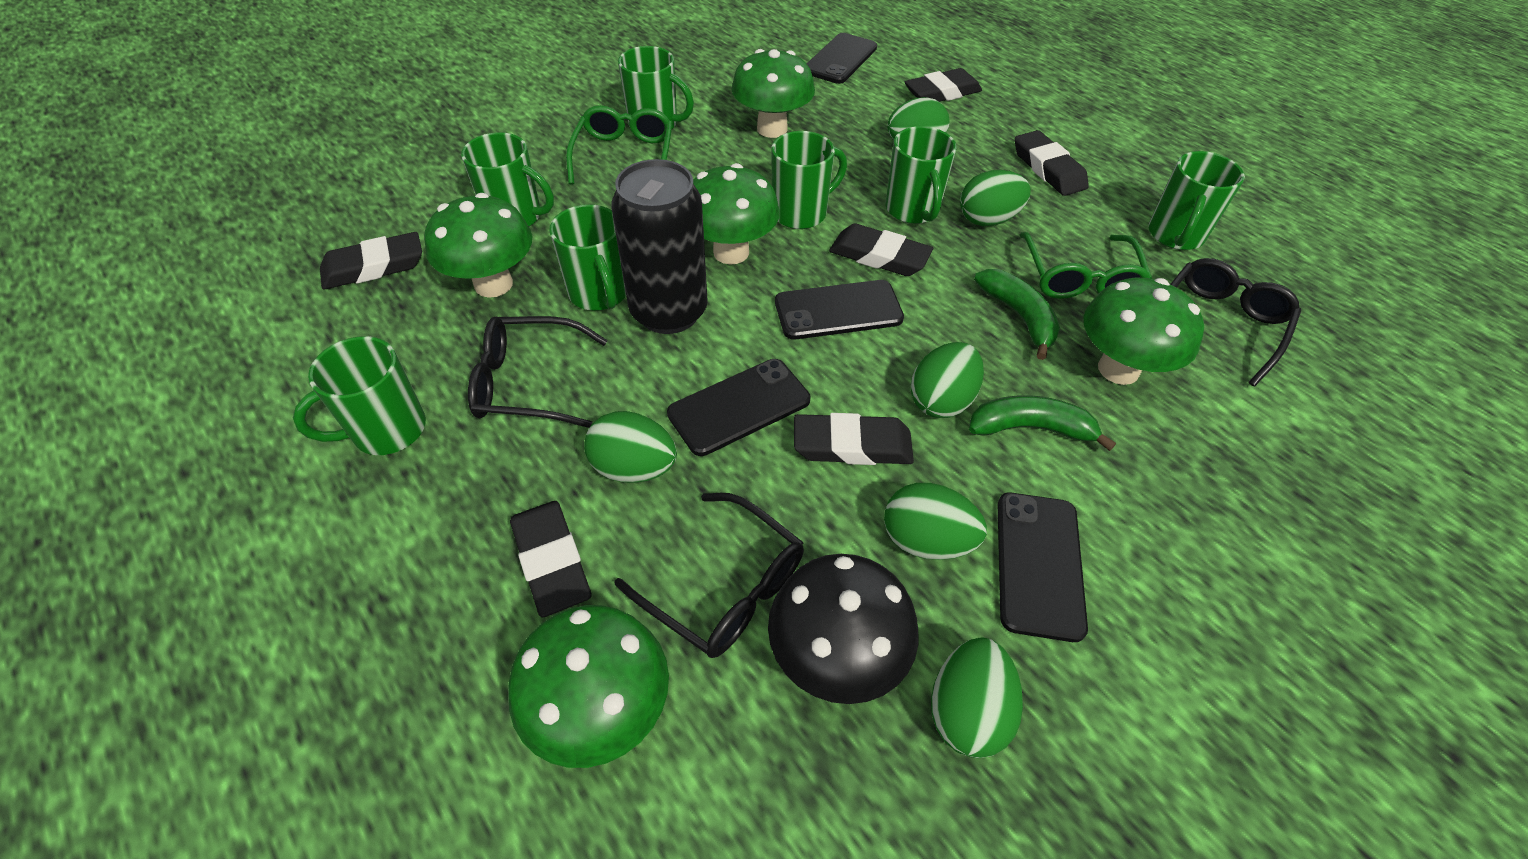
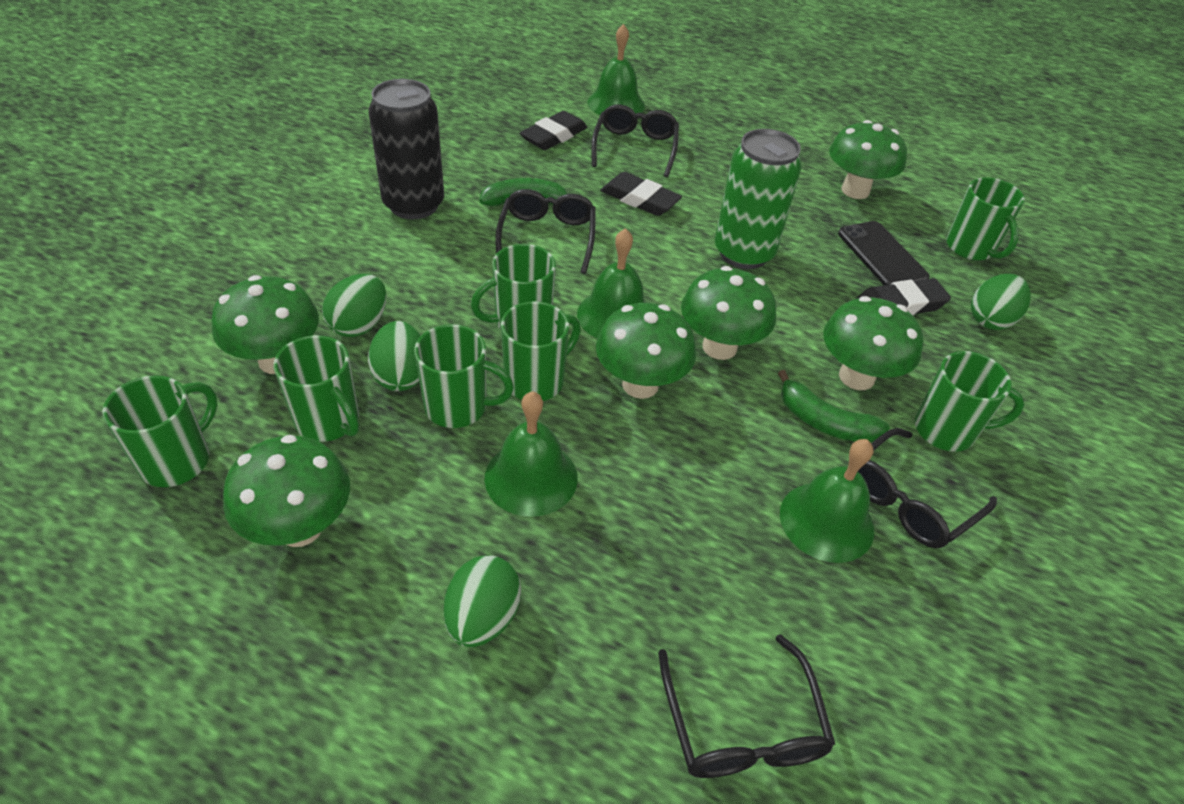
black eraser: [320,232,422,290] [510,501,591,617] [794,413,914,465] [829,224,933,276] [905,68,982,102] [1015,130,1089,196] = 6 -> [520,111,587,150] [600,172,682,216] [856,278,951,315] = 3
black glasses: [468,316,608,428] [615,493,804,658] [1170,258,1301,386] = 3 -> [495,189,596,274] [591,105,679,177] [658,634,835,778] [858,428,997,548] = 4
black mushroom: [768,554,919,704] = 1 -> none = 0
black phone: [667,359,810,456] [775,280,904,339] [807,33,877,84] [998,493,1088,642] = 4 -> [838,221,930,285] = 1
green bell: none = 0 -> [484,391,578,517] [577,228,646,338] [587,24,645,115] [780,439,874,563] = 4
green can: none = 0 -> [715,129,802,269] = 1
green egg: [584,411,677,483] [884,483,987,560] [887,97,949,140] [911,342,984,418] [931,638,1023,758] [960,170,1031,226] = 6 -> [322,274,386,337] [368,321,420,391] [444,555,521,647] [971,274,1031,330] = 4
green glasses: [566,105,673,185] [1020,232,1152,299] = 2 -> none = 0
green mushroom: [424,193,532,298] [508,605,669,768] [693,163,780,265] [731,49,815,138] [1084,278,1204,385] = 5 -> [211,275,319,374] [223,435,350,547] [596,303,696,399] [681,266,776,360] [823,296,923,390] [829,120,907,199] = 6

